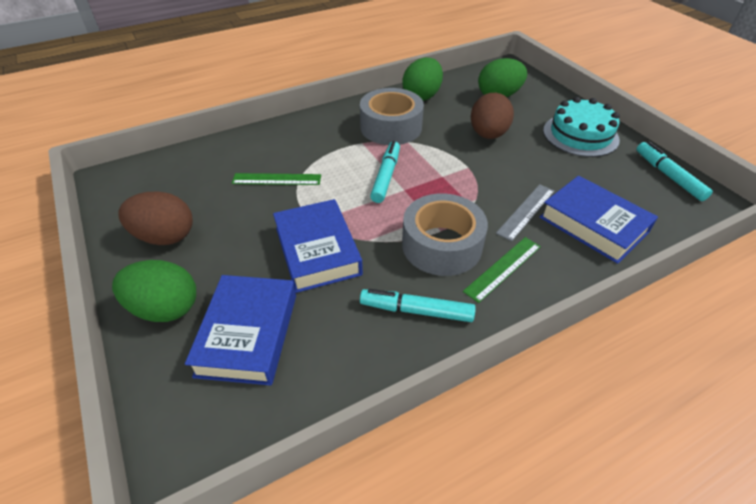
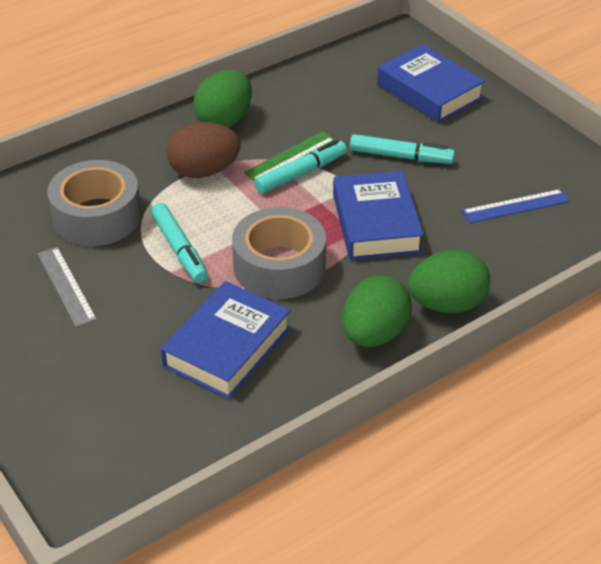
blue ruler: none = 0 -> [462,189,570,223] = 1
brown egg: [118,192,193,245] [471,93,514,139] = 2 -> [166,122,240,178] = 1
green ruler: [232,173,321,185] [463,237,541,303] = 2 -> [244,131,335,181] = 1
turquoise cake: [543,97,620,157] = 1 -> none = 0

